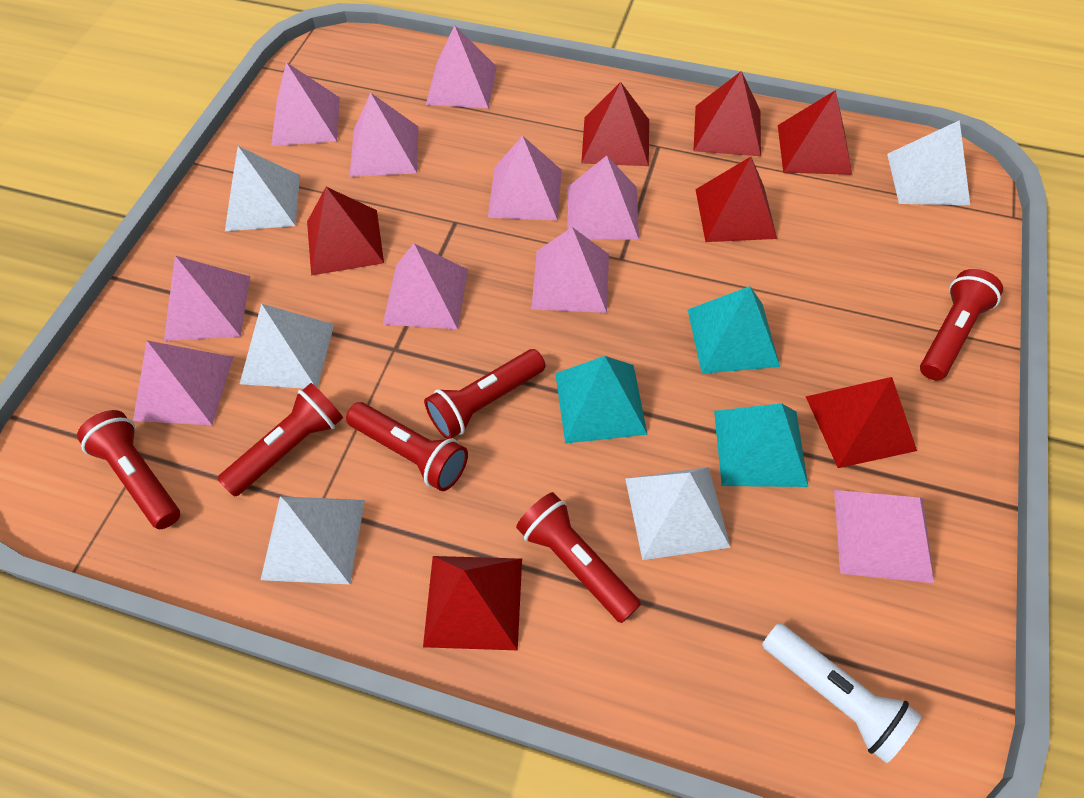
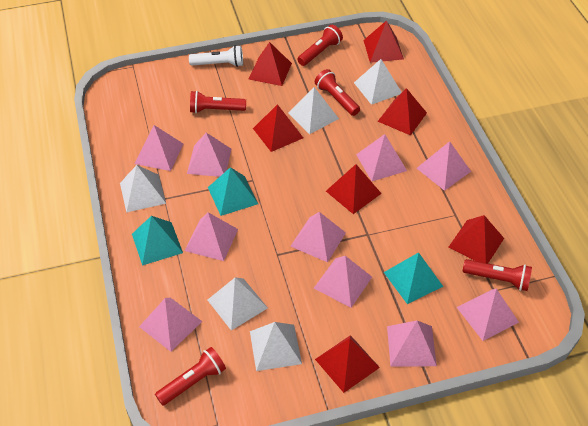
red flashlight: [77,410,180,529] [217,383,343,497] [346,402,468,491] [424,349,545,439] [516,492,641,623] [920,269,1003,380] = 6 -> [155,347,226,406] [190,91,246,113] [297,25,343,66] [315,69,360,116] [463,259,532,291] = 5

